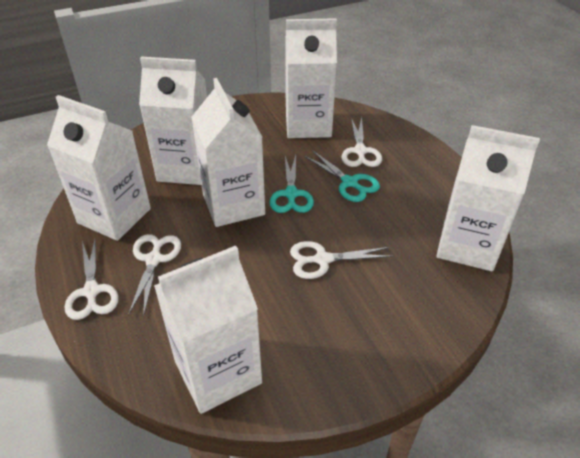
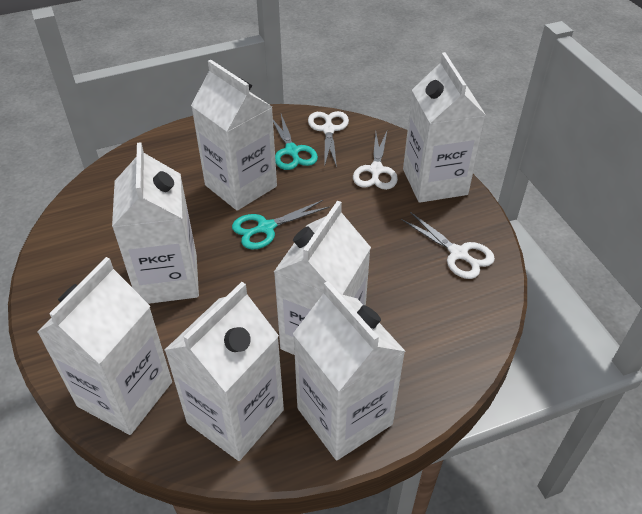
white carton: [47,95,151,241] [139,57,207,185] [154,246,262,414] [191,78,265,227] [285,18,337,138] [436,125,540,271] = 6 -> [37,257,172,435] [112,142,199,304] [165,282,284,461] [191,60,277,211] [274,201,371,355] [293,281,406,460] [403,52,486,203] = 7
white scissors: [64,237,119,320] [128,234,181,317] [290,241,393,279] [341,117,382,167] = 4 -> [308,111,349,168] [353,132,398,190] [401,212,495,279] = 3

